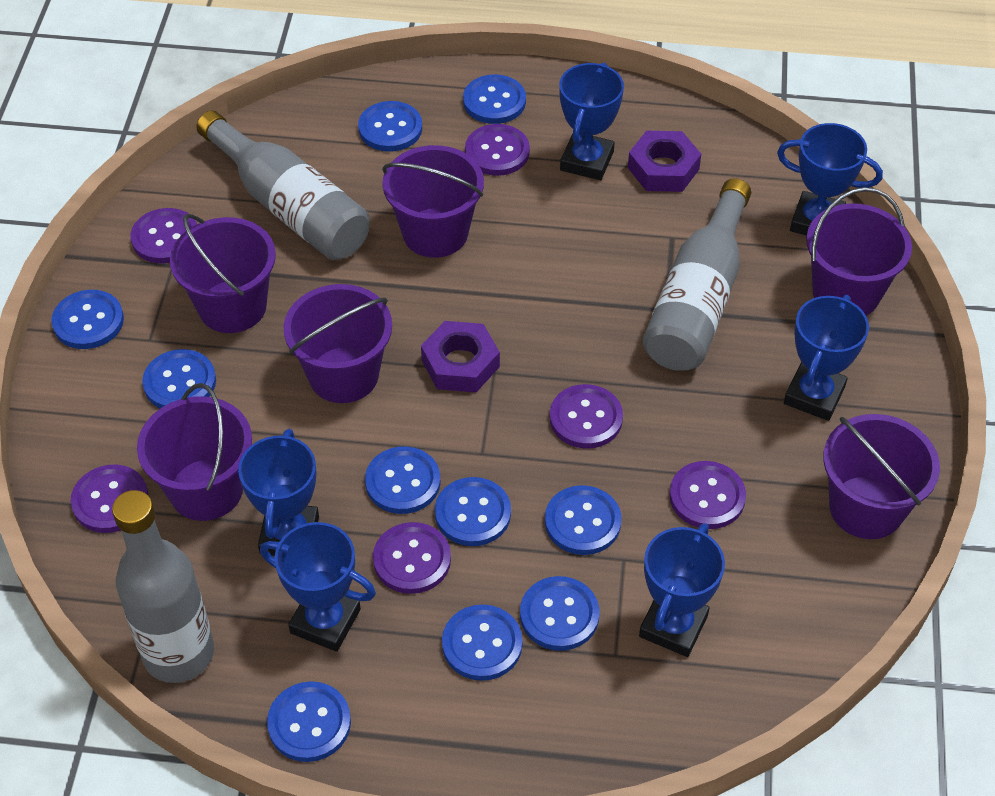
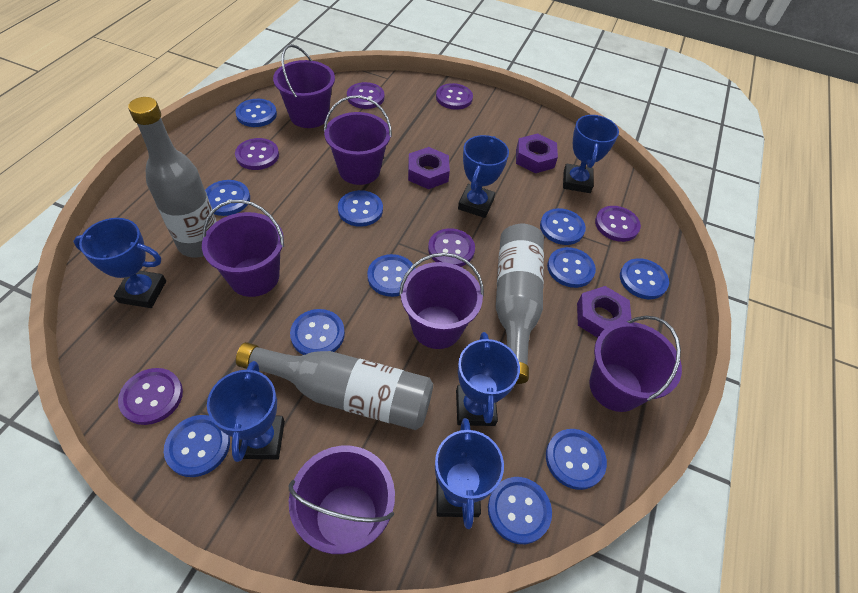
blue button: [52,290,124,349] [142,349,216,408] [267,681,351,762] [358,101,422,152] [365,446,440,514] [435,477,511,546] [442,604,523,681] [463,74,526,124] [520,576,599,651] [545,485,622,555] = 10 -> [164,415,230,477] [205,180,250,216] [235,99,277,127] [290,309,345,355] [338,190,383,227] [367,254,416,297] [488,477,552,544] [540,208,586,245] [546,429,607,490] [547,247,596,288] [620,258,669,299] = 11
purple nut: [421,321,500,392] [628,131,701,192] = 2 -> [408,147,450,189] [516,133,558,173] [577,286,632,338] = 3

